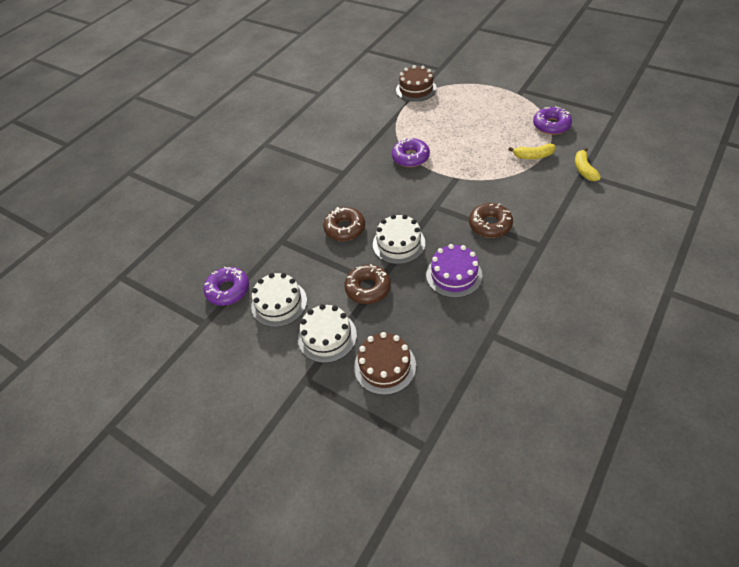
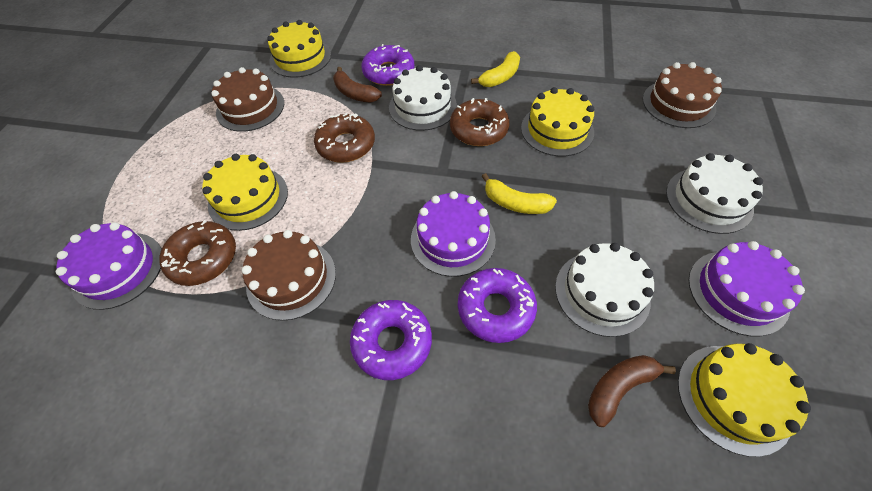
brown banana: none = 0 -> [333,67,382,102] [588,355,676,427] = 2
brown cake: [354,332,416,395] [396,65,437,102] = 2 -> [211,67,284,132] [241,230,336,321] [643,62,722,128] = 3
purple cake: [426,244,483,298] = 1 -> [55,222,162,310] [411,191,496,277] [689,241,805,336] = 3
yellow cake: none = 0 -> [202,154,288,231] [267,20,331,78] [521,87,594,156] [678,343,811,457] = 4

